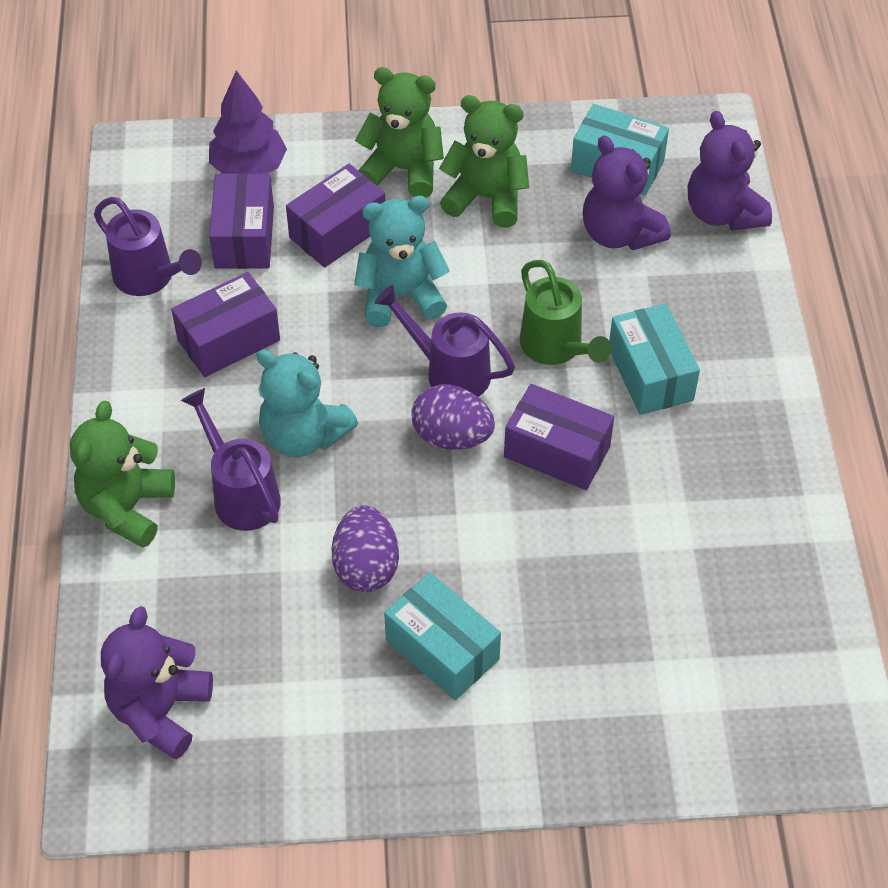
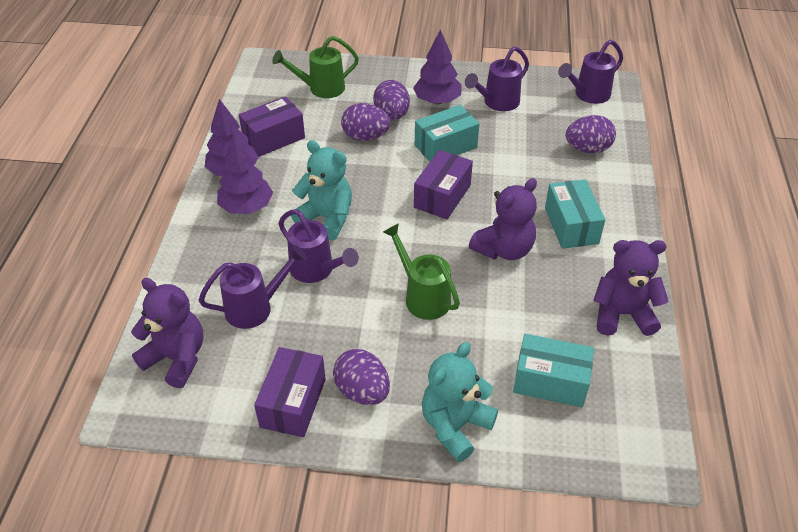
green teddy bear: [70,401,175,548] [355,67,444,198] [439,95,529,227] = 3 -> none = 0
green watering can: [520,260,612,365] = 1 -> [272,36,359,98] [383,223,460,320] = 2
purple box: [171,272,280,377] [209,173,274,269] [286,164,386,268] [504,384,614,490] = 4 -> [239,96,305,157] [254,347,326,437] [414,150,473,219] = 3
purple egg: [332,505,399,592] [411,384,495,450] = 2 -> [333,349,390,405] [341,103,391,141] [373,80,410,120] [566,115,616,153] = 4
purple tree: [209,71,287,174] = 1 -> [205,99,259,176] [217,135,273,214] [413,29,462,104] = 3
purple watering can: [94,197,202,296] [181,388,281,531] [375,285,515,397] = 3 -> [198,245,307,329] [278,209,359,283] [465,46,529,111] [558,40,623,104] = 4

